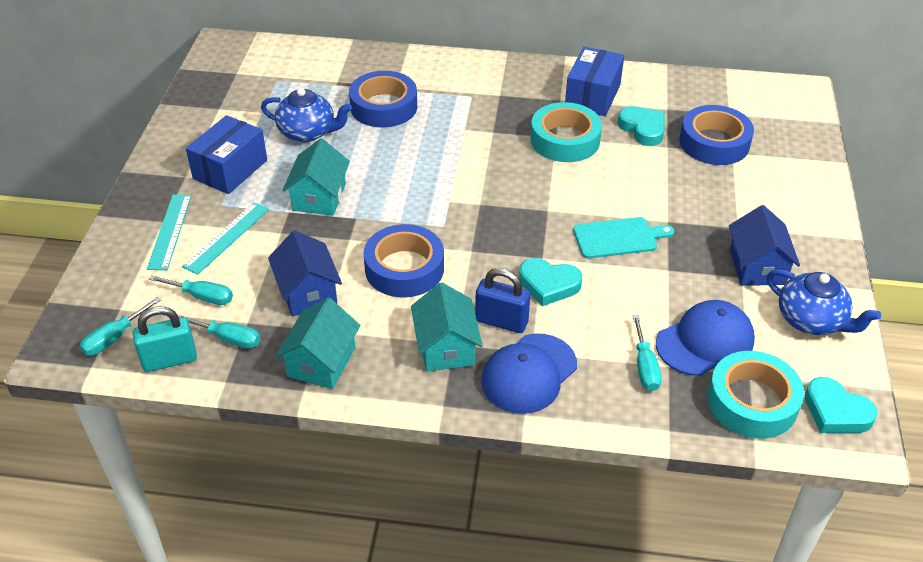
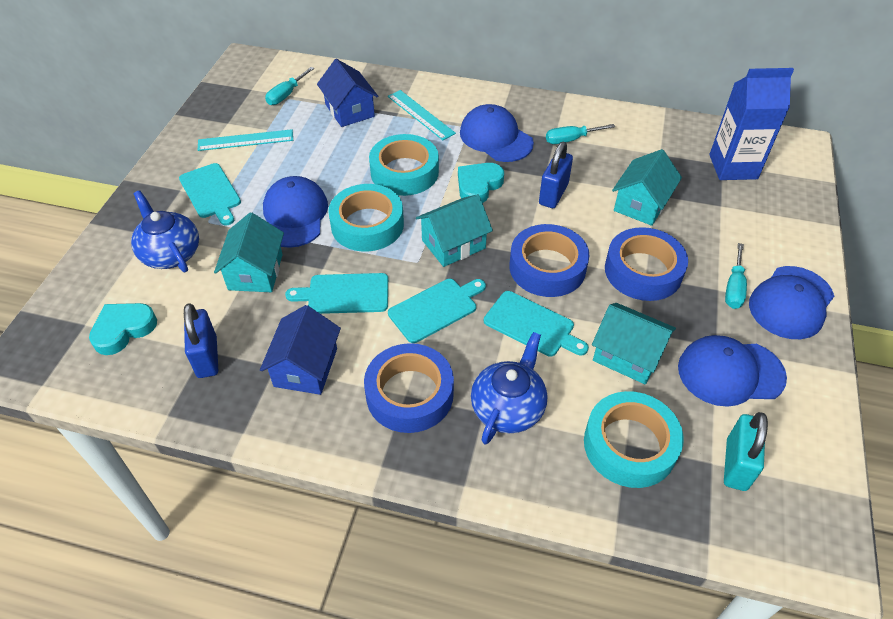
blue box: [186,115,267,194] [565,47,624,116] = 2 -> none = 0
blue cap: [481,333,577,414] [656,300,755,376] = 2 -> [263,176,328,248] [460,104,534,162] [678,335,787,407] [749,266,834,339] = 4
blue carton: none = 0 -> [709,68,794,180] = 1
blue padlock: [475,268,530,333] = 1 -> [184,303,218,378] [539,142,573,208] = 2
turquoise cutting board: [573,217,674,259] = 1 -> [179,163,241,226] [285,273,388,314] [388,279,486,343] [484,291,589,357] = 4
turquoise heart: [519,258,582,306] [618,106,664,146] [805,377,878,433] = 3 -> [89,303,157,355] [458,163,504,203] = 2
turquoise house: [276,297,360,389] [283,138,350,215] [411,283,483,371] = 3 -> [214,212,284,292] [416,194,493,267] [592,303,676,384] [612,149,682,226] = 4
turquoise screwdriver: [80,297,161,355] [149,275,233,305] [177,314,260,349] [632,315,661,391] = 4 -> [265,67,314,105] [546,124,615,144] [725,243,747,309] = 3
turquoise tape: [530,102,602,162] [707,351,804,439] = 2 -> [328,184,404,251] [369,134,439,196] [584,391,684,488] = 3

